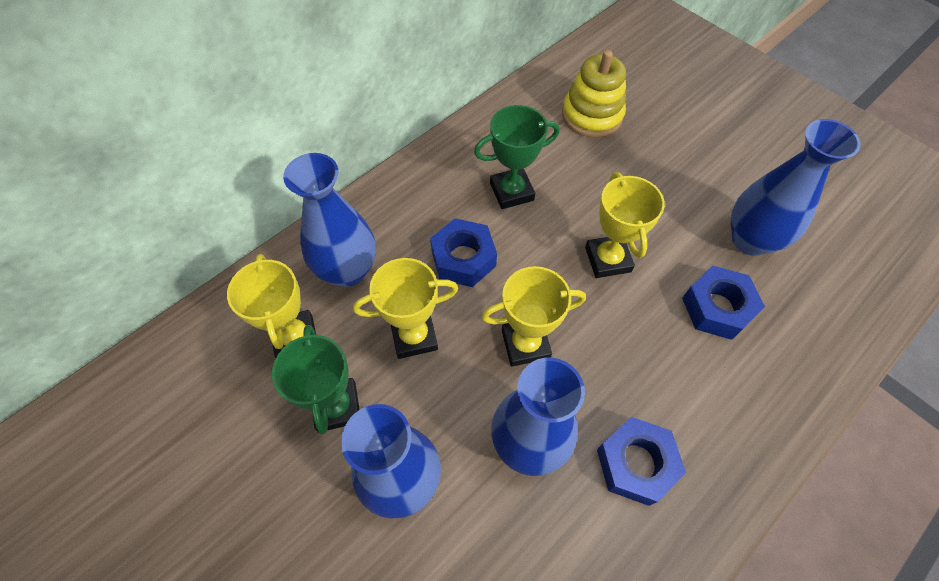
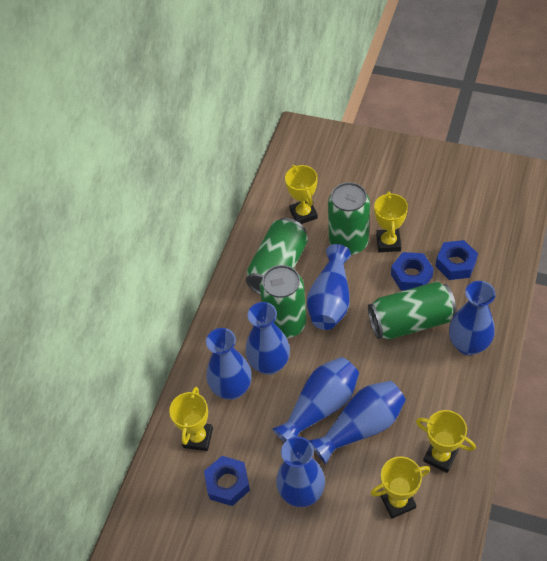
blue vase: [283,153,376,287] [341,404,441,519] [491,358,585,476] [731,119,860,256] = 4 -> [206,328,252,400] [245,302,290,375] [272,357,359,442] [276,436,325,507] [307,244,351,330] [308,381,406,464] [449,281,496,355] = 7
green can: none = 0 -> [246,218,308,294] [260,265,306,338] [328,182,370,255] [368,281,456,340] = 4
green trophy: [272,325,360,434] [474,105,560,209] = 2 -> none = 0
yellow stacking toy: [562,50,626,138] = 1 -> none = 0
yellow trophy: [227,254,316,358] [353,258,458,359] [481,266,586,366] [585,172,665,278] = 4 -> [169,387,213,451] [285,165,318,224] [371,456,430,519] [374,191,408,252] [416,410,476,473] = 5

